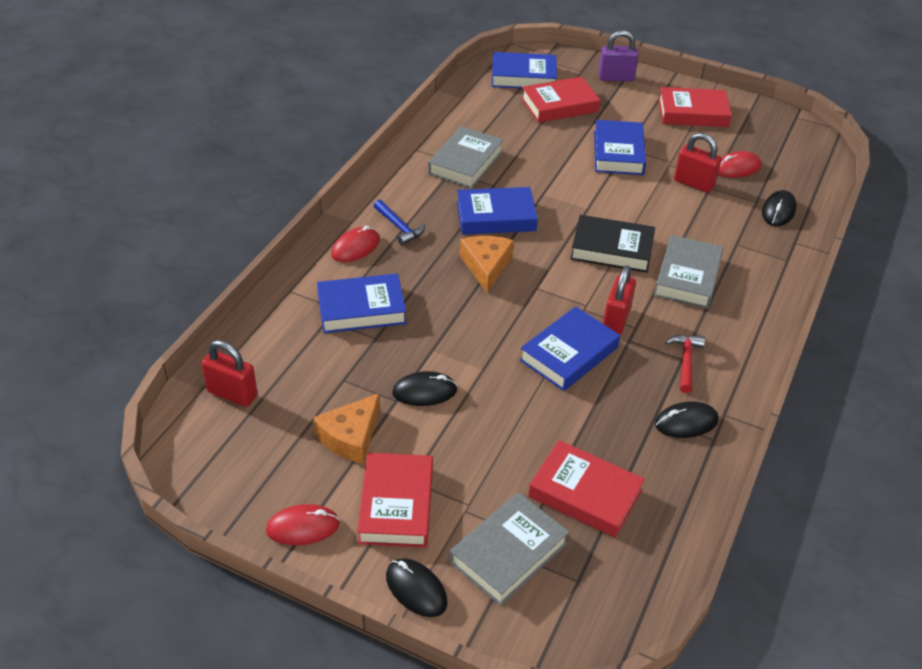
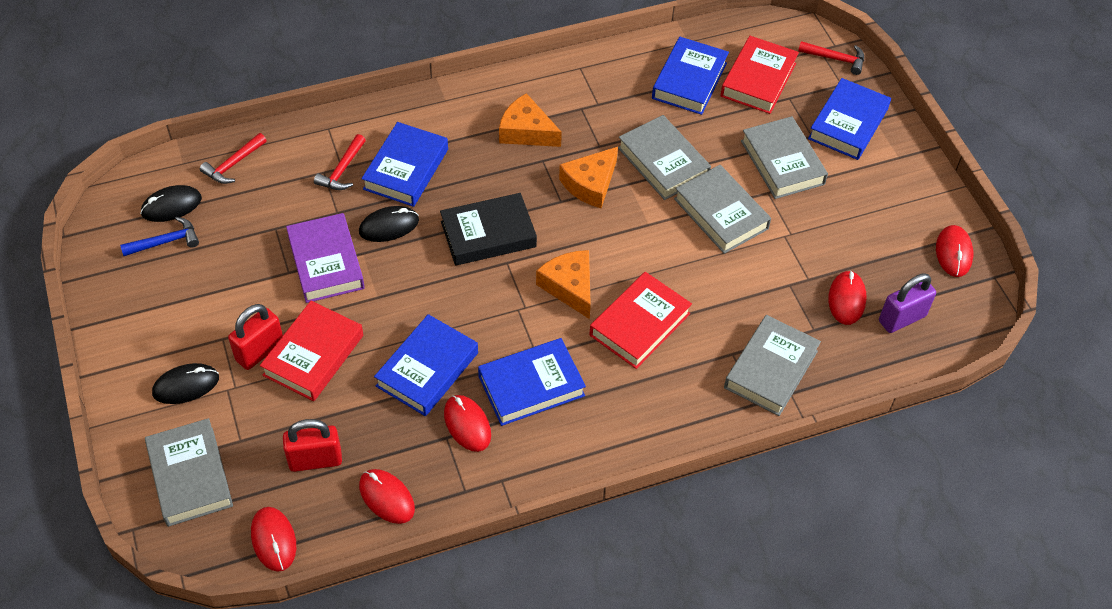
black mouse: [386,558,448,617] [392,371,457,406] [655,401,719,438] [762,190,796,226] = 4 -> [140,185,202,222] [152,363,219,404] [359,206,419,242] = 3
grey book: [428,126,503,189] [450,492,569,606] [654,235,724,309] = 3 -> [145,418,233,527] [618,115,711,200] [674,165,771,254] [724,315,821,416] [741,116,828,199] = 5
orange cheese: [313,393,380,464] [460,236,514,293] = 2 -> [499,93,562,147] [536,250,591,319] [559,147,618,208] = 3
purple book: none = 0 -> [286,213,365,303] = 1
red book: [357,453,433,548] [521,76,600,123] [528,440,645,538] [658,87,732,127] = 4 -> [260,301,363,401] [589,272,692,369] [721,36,799,114] = 3
red hammer: [665,335,705,393] = 1 -> [200,133,267,184] [314,134,366,190] [798,41,864,75] = 3
red mouse: [266,504,340,545] [331,225,380,262] [718,151,761,178] = 3 -> [251,507,296,572] [359,469,415,524] [444,395,491,452] [828,270,867,325] [936,225,973,277] = 5
red padlock: [201,340,258,407] [603,265,636,335] [674,133,722,193] = 3 -> [228,304,283,370] [283,419,342,472] = 2

